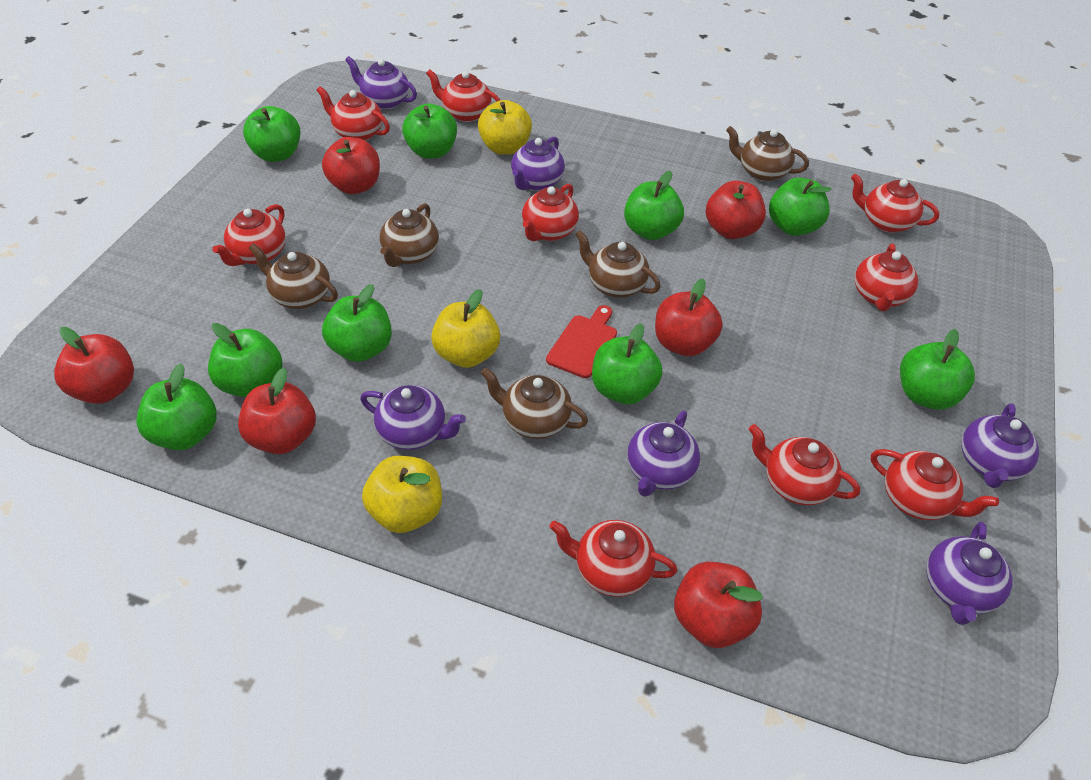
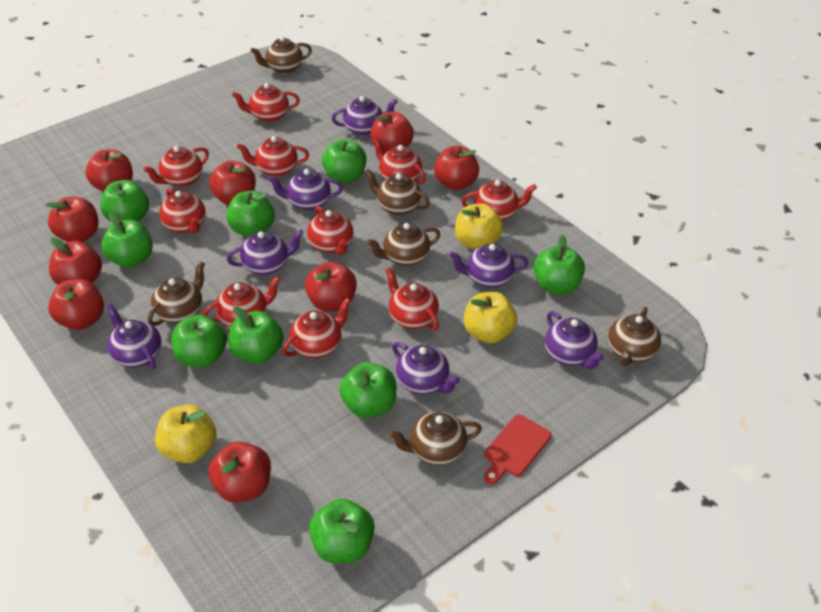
brown teapot: [249,243,338,309] [379,203,439,267] [481,368,588,439] [575,230,661,298] [726,126,809,182] = 5 -> [148,261,205,326] [250,36,312,74] [365,169,430,215] [367,223,441,266] [389,411,482,465] [608,307,661,366] = 6
purple teapot: [345,56,417,110] [360,385,466,450] [511,136,565,191] [627,411,700,497] [926,522,1012,625] [961,403,1039,488] = 6 -> [106,304,162,369] [227,229,303,275] [268,169,343,211] [332,96,398,136] [392,342,460,394] [449,243,528,288] [545,311,604,369] = 7
red apple: [54,327,134,404] [238,368,316,454] [322,137,380,194] [655,279,723,356] [674,562,763,648] [706,181,766,239] = 6 -> [45,197,98,242] [48,279,104,330] [49,237,102,285] [86,149,133,192] [209,161,256,205] [209,441,271,503] [305,262,357,312] [371,112,414,153] [434,146,479,190] = 9
red teapot: [212,204,286,266] [316,86,390,141] [426,69,500,122] [522,184,579,241] [549,520,677,597] [749,424,860,505] [851,174,939,233] [855,243,918,311] [871,449,999,520] = 9 -> [143,146,209,187] [159,188,206,233] [203,276,281,327] [232,83,300,122] [237,136,309,177] [282,298,351,358] [307,206,354,255] [372,137,426,184] [385,268,439,331] [462,180,537,221] = 10

